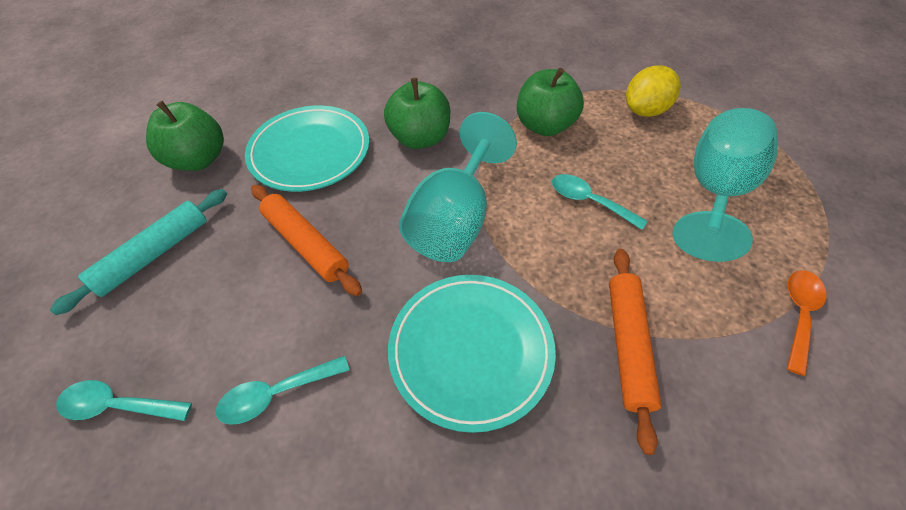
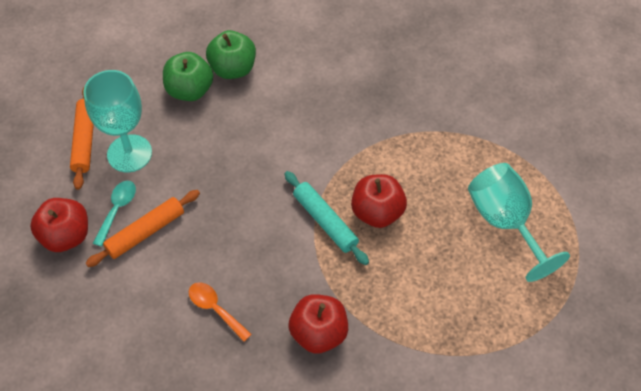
green apple: [146,101,224,171] [384,78,450,149] [517,68,584,136] = 3 -> [163,52,213,101] [206,30,256,79] = 2
red apple: none = 0 -> [30,198,88,252] [288,294,348,354] [351,174,407,228] = 3
turquoise plate: [245,106,369,192] [388,275,556,433] = 2 -> none = 0
turquoise spoon: [56,380,192,421] [216,356,349,425] [552,174,648,230] = 3 -> [93,181,136,247] = 1
yellow lemon: [626,65,681,117] = 1 -> none = 0

